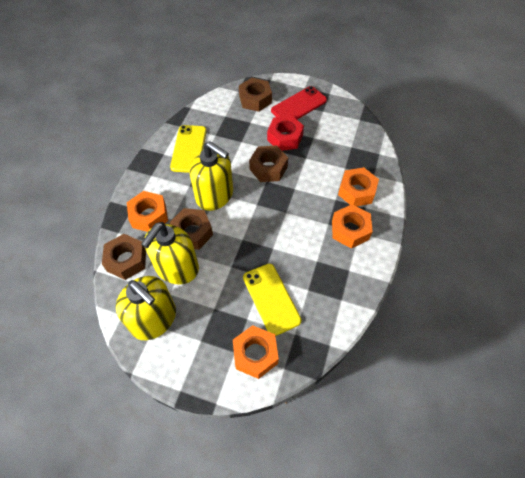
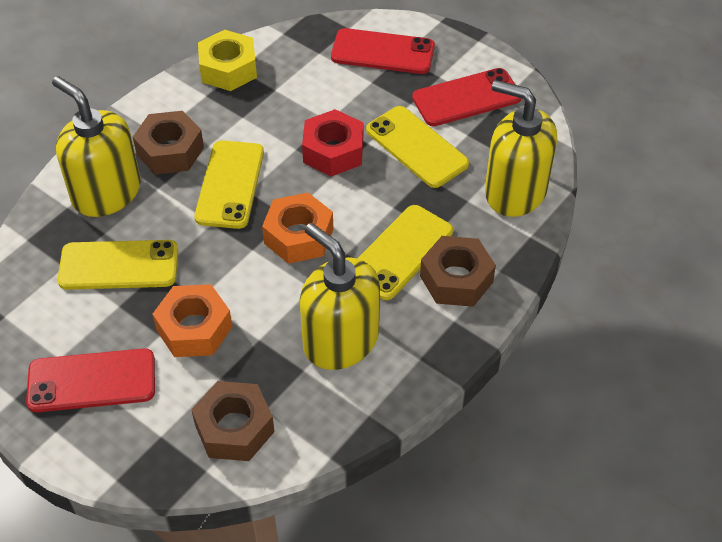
brown nut: [102,234,146,280] [169,208,213,250] [239,78,272,112] [249,145,288,182] = 4 -> [133,111,204,174] [191,381,275,461] [420,236,496,307] = 3
orange nut: [127,191,168,232] [233,325,279,379] [332,204,373,249] [338,167,379,206] = 4 -> [153,284,232,357] [262,193,333,264] = 2
red phone: [271,86,327,119] = 1 -> [26,348,155,412] [331,28,435,74] [412,68,521,126] = 3
yellow nut: none = 0 -> [198,30,257,91] = 1
yellow phone: [170,125,207,173] [243,264,301,336] = 2 -> [57,240,178,290] [194,140,264,229] [357,205,453,300] [366,106,469,188] = 4

